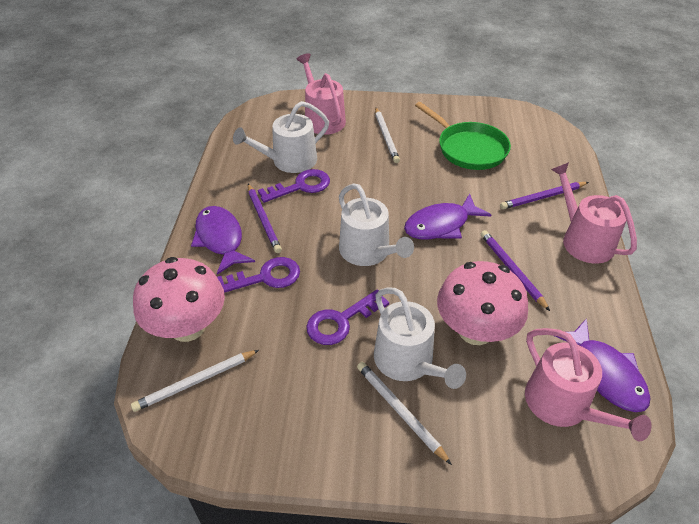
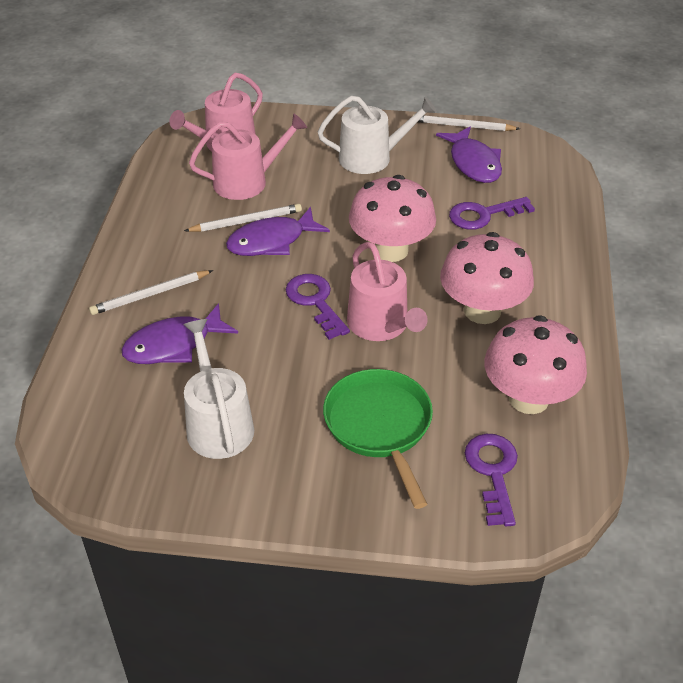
pink mushroom: [133,257,225,342] [437,261,528,345] = 2 -> [349,175,436,262] [440,232,534,324] [484,315,587,414] = 3
purple pencil: [248,184,282,253] [481,230,550,311] [500,182,589,210] = 3 -> none = 0
white watering can: [233,101,329,173] [339,183,414,266] [374,287,466,389] = 3 -> [183,319,254,459] [318,96,437,174] = 2

